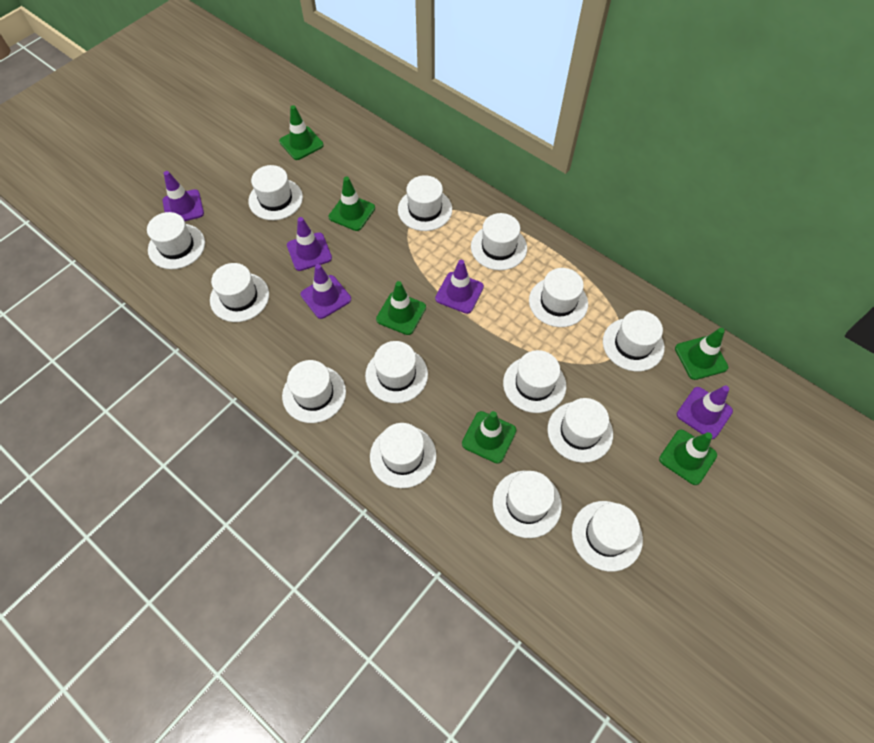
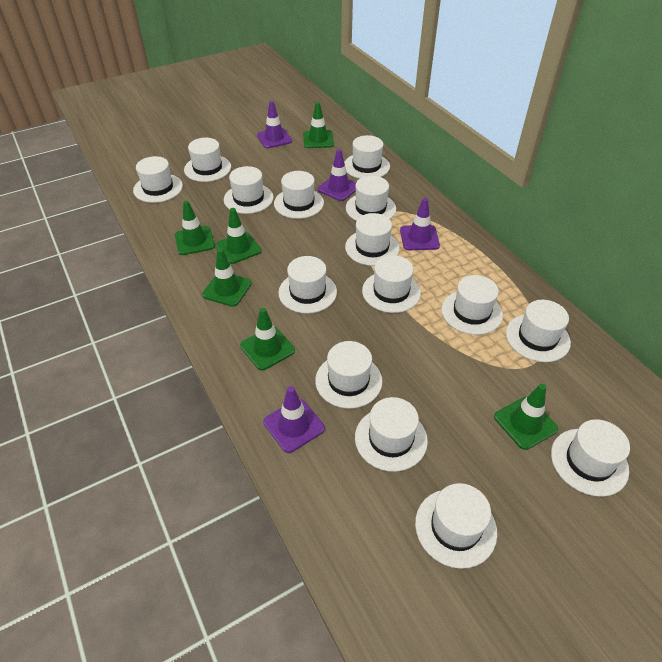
purple traffic cone: [162,171,204,221] [287,217,332,271] [301,264,351,319] [435,260,484,314] [677,386,733,439] = 5 -> [257,101,292,148] [263,386,325,453] [318,149,356,201] [400,198,440,250] = 4
white hat: [147,212,205,269] [210,263,269,322] [248,165,303,220] [282,360,346,423] [365,341,428,403] [370,423,436,488] [398,175,452,231] [471,213,527,270] [493,471,562,538] [503,350,566,413] [529,268,588,327] [547,398,613,463] [572,501,643,572] [603,310,664,371] = 14 -> [133,156,183,203] [184,138,231,182] [224,166,273,214] [274,171,324,219] [278,256,337,314] [315,341,382,409] [344,135,390,179] [345,213,400,266] [346,176,396,221] [355,397,428,472] [362,255,421,313] [415,483,497,569] [442,275,503,335] [506,300,571,362] [551,419,630,497] = 15

